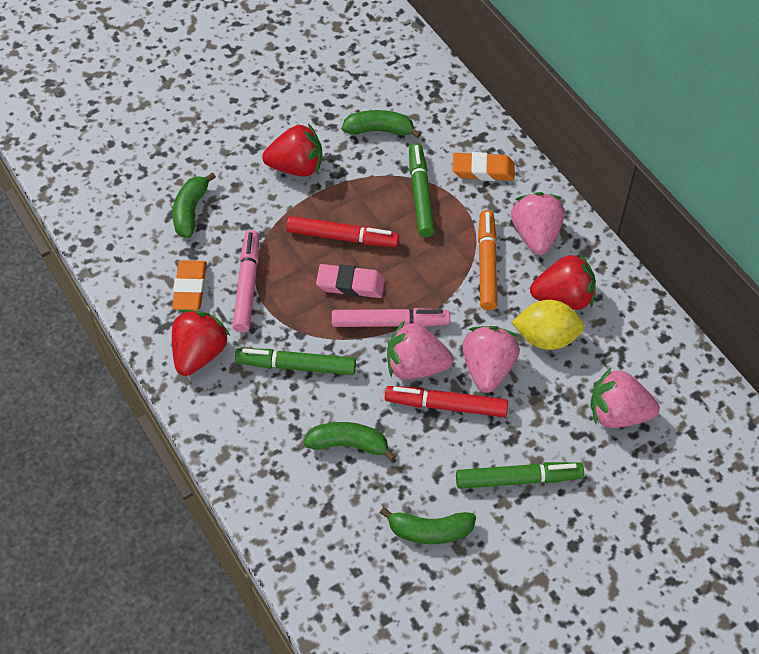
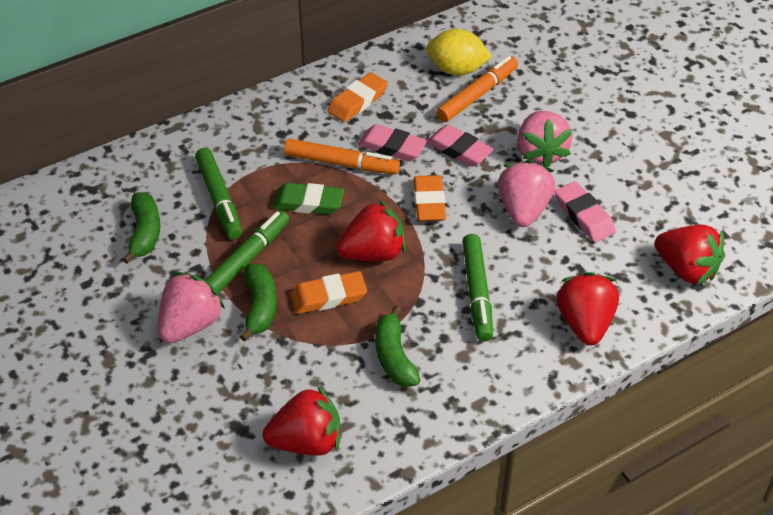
green banana: [172,172,216,238] [304,422,396,461] [342,110,421,138] [380,507,476,544] = 4 -> [122,192,160,263] [240,263,277,341] [375,305,420,387] = 3
green eraser: none = 0 -> [273,183,344,214] = 1
orange eraser: [172,260,207,310] [453,152,515,181] = 2 -> [290,271,367,314] [327,72,388,122] [413,175,446,221] = 3
orange marker: [478,210,498,310] = 1 -> [284,138,400,174] [436,56,518,122] = 2
pink eraser: [316,264,385,298] = 1 -> [358,124,427,161] [427,125,494,167] [555,181,616,242] = 3
pink marker: [233,230,259,332] [332,308,450,327] = 2 -> none = 0
pink strawberry: [387,320,454,380] [462,326,520,393] [511,192,565,255] [590,368,660,428] = 4 -> [158,272,225,343] [498,160,556,227] [517,111,573,167] = 3
red marker: [286,216,399,247] [385,386,508,417] = 2 -> none = 0
red strawberry: [172,309,230,376] [262,123,323,177] [530,253,596,310] = 3 -> [263,386,340,456] [336,200,406,261] [557,272,619,346] [655,225,725,285] = 4

